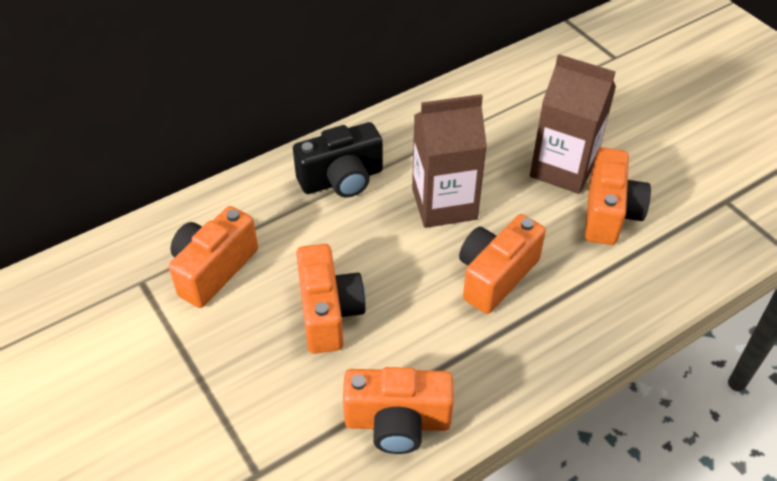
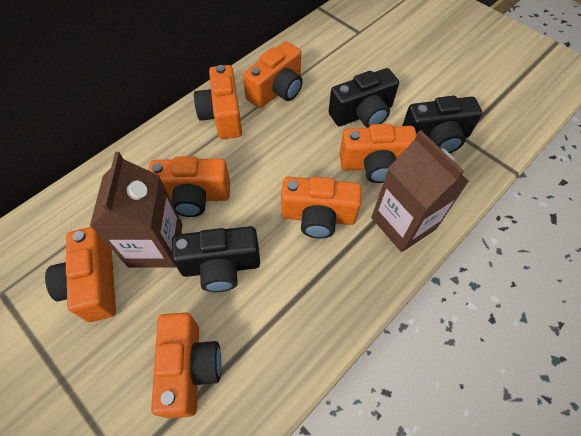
black camera: [293,122,383,197] = 1 -> [172,226,260,292] [329,68,399,128] [402,96,482,153] = 3
orange camera: [169,206,258,308] [296,244,366,354] [343,367,454,454] [459,214,546,314] [585,147,651,245] = 5 -> [45,227,116,322] [148,156,230,217] [151,312,222,419] [194,65,242,139] [243,41,303,108] [281,177,361,239] [339,124,417,183] = 7

